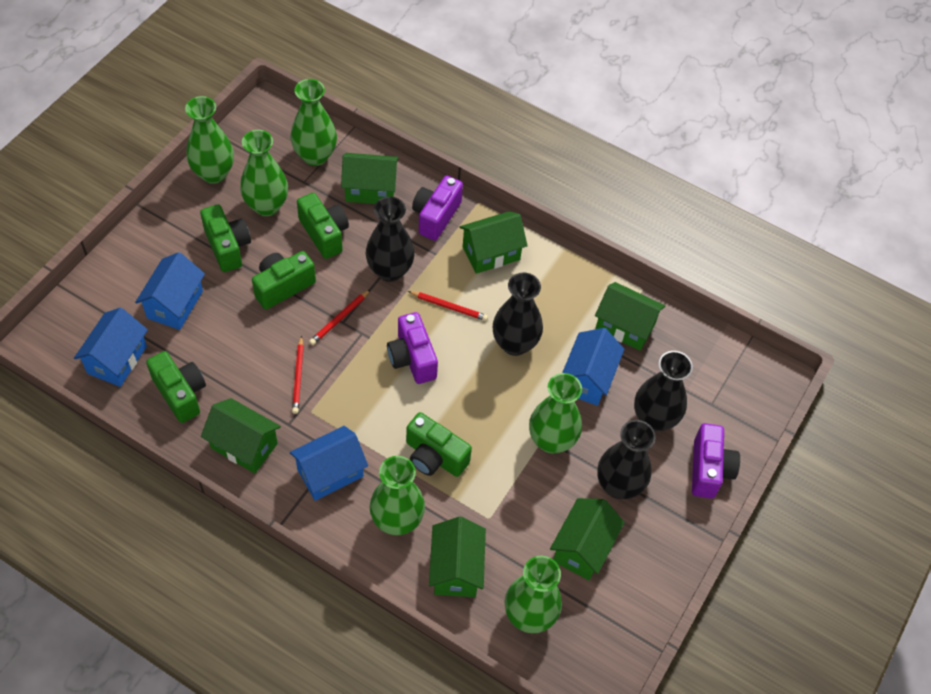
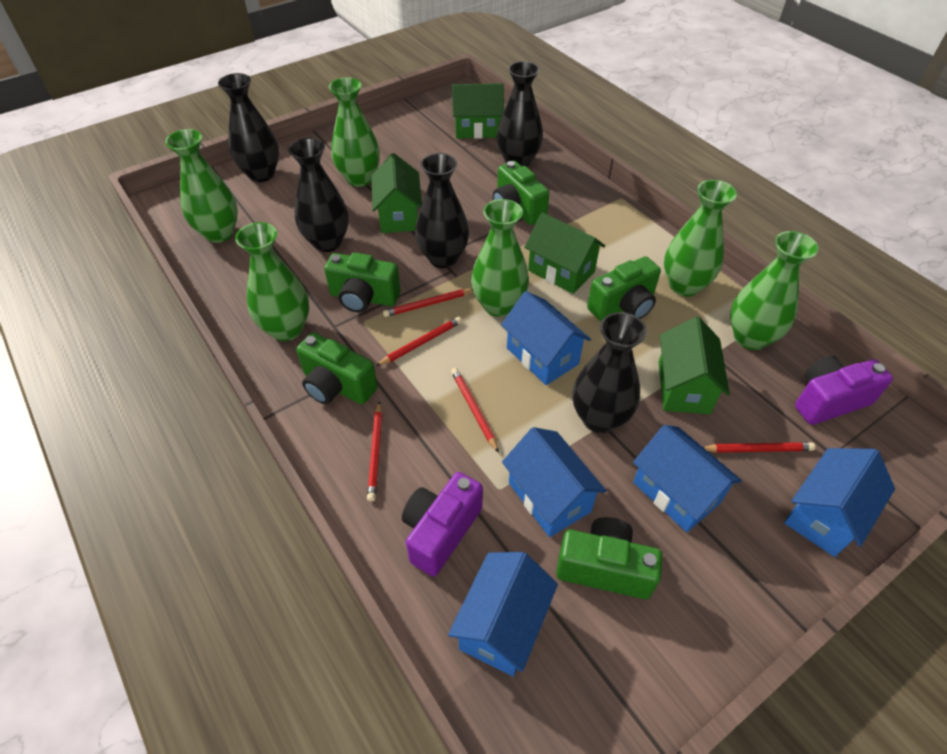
black vase: [366,197,415,282] [493,273,543,356] [597,420,656,499] [634,351,693,431] = 4 -> [218,73,279,182] [288,138,349,252] [415,153,469,268] [496,61,543,167] [573,312,647,433] = 5
blue house: [74,308,148,387] [135,252,205,330] [290,426,368,501] [562,328,624,406] = 4 -> [448,552,558,676] [501,291,591,385] [502,427,606,537] [633,425,742,532] [784,448,895,557] = 5
green house: [201,398,281,474] [341,153,399,204] [429,516,486,597] [459,211,528,274] [550,498,625,580] [595,282,665,351] = 6 -> [371,153,422,233] [452,83,504,139] [524,212,605,294] [659,316,730,414] = 4
purple camera: [387,312,438,384] [412,176,463,241] [692,423,740,498] = 3 -> [402,472,483,577] [795,356,893,425] = 2
red pencil: [292,335,304,414] [309,289,371,345] [408,291,488,321] = 3 -> [367,401,382,502] [376,317,462,366] [383,289,473,317] [451,368,499,453] [703,442,815,453] = 5

